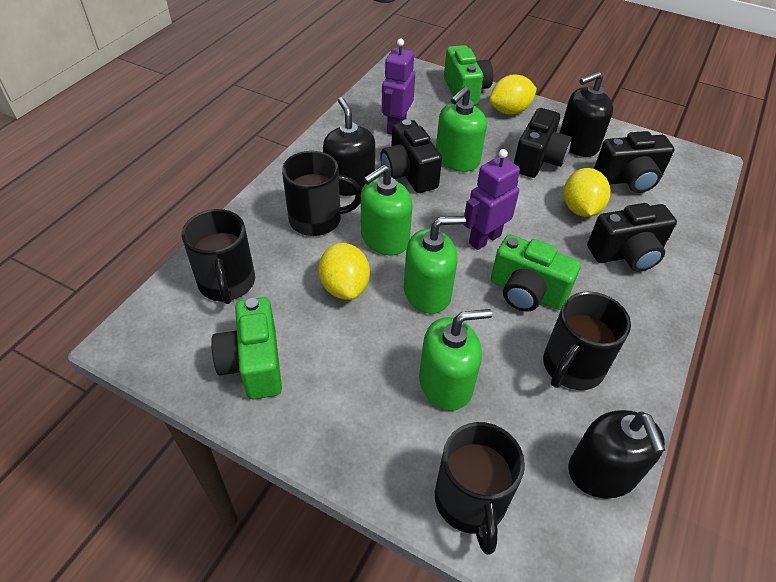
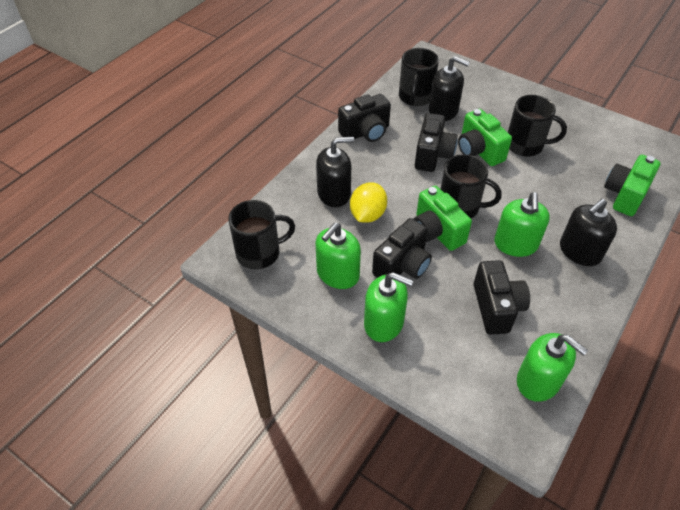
purple robot: [382,38,415,135] [463,149,520,250] = 2 -> none = 0
yellow lemon: [319,243,370,300] [489,74,537,115] [564,168,610,217] = 3 -> [350,182,387,223] = 1

